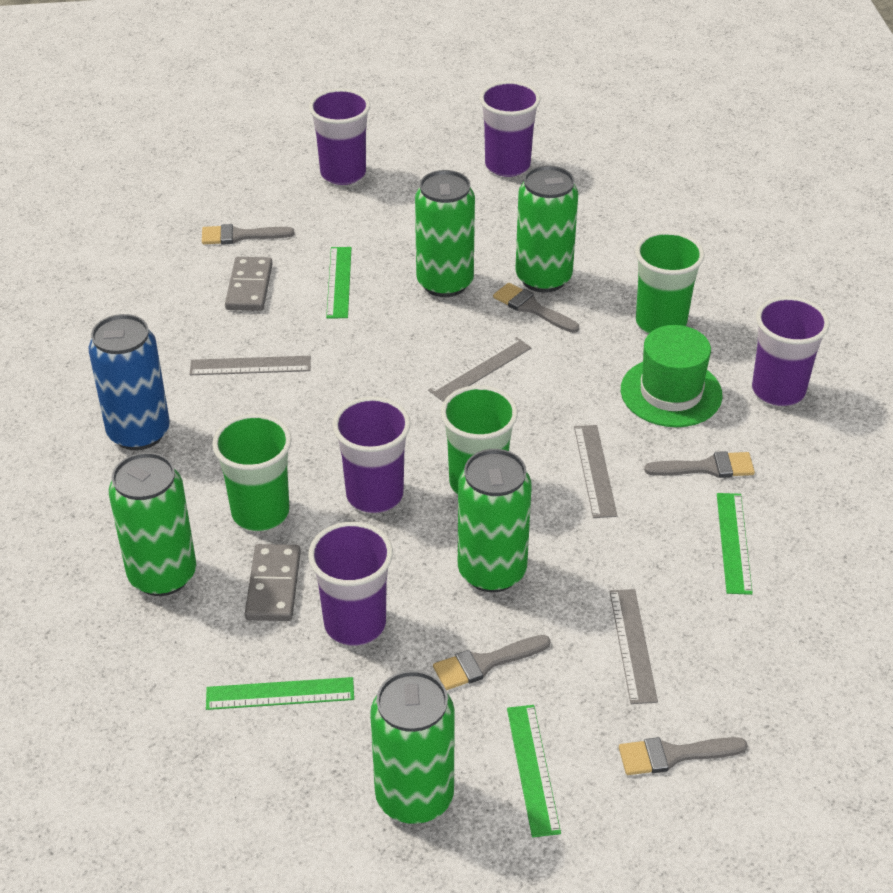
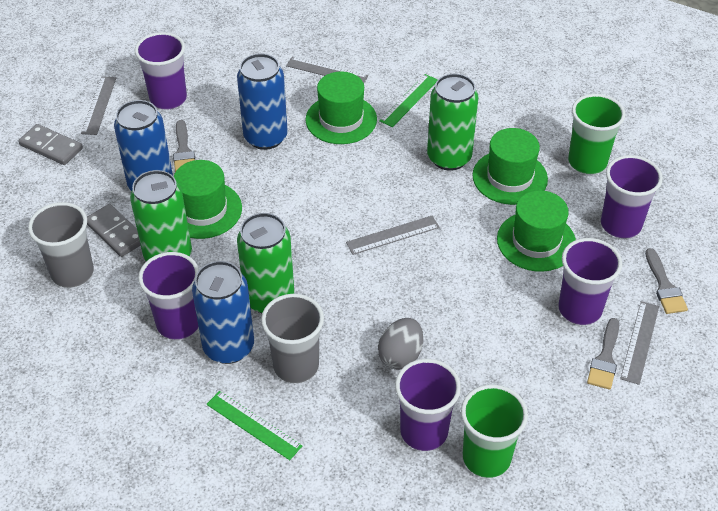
blue can: [89,314,170,450] = 1 -> [114,100,173,191] [192,261,254,364] [237,53,288,150] = 3
green can: [109,452,196,596] [370,670,455,824] [415,170,475,297] [458,449,532,592] [515,166,578,293] = 5 -> [130,170,192,261] [237,213,294,313] [427,74,479,171] = 3
green cup: [212,414,292,531] [441,385,518,495] [635,231,705,333] = 3 -> [461,384,528,478] [568,94,625,174] = 2
green hat: [621,325,723,427] = 1 -> [174,160,242,239] [305,71,377,144] [472,128,548,205] [497,190,576,272] = 4
green ruler: [206,677,354,710] [326,247,352,318] [507,705,561,837] [717,493,753,595] = 4 -> [206,391,302,460] [379,74,438,127] = 2
grey brush: [202,224,294,244] [433,635,551,690] [493,283,579,333] [619,737,748,775] [644,451,755,478] = 5 -> [173,120,195,172] [587,318,619,390] [645,248,688,314] = 3
grey cup: none = 0 -> [28,202,94,288] [261,294,324,383] = 2
grey egg: none = 0 -> [378,318,423,370] = 1

